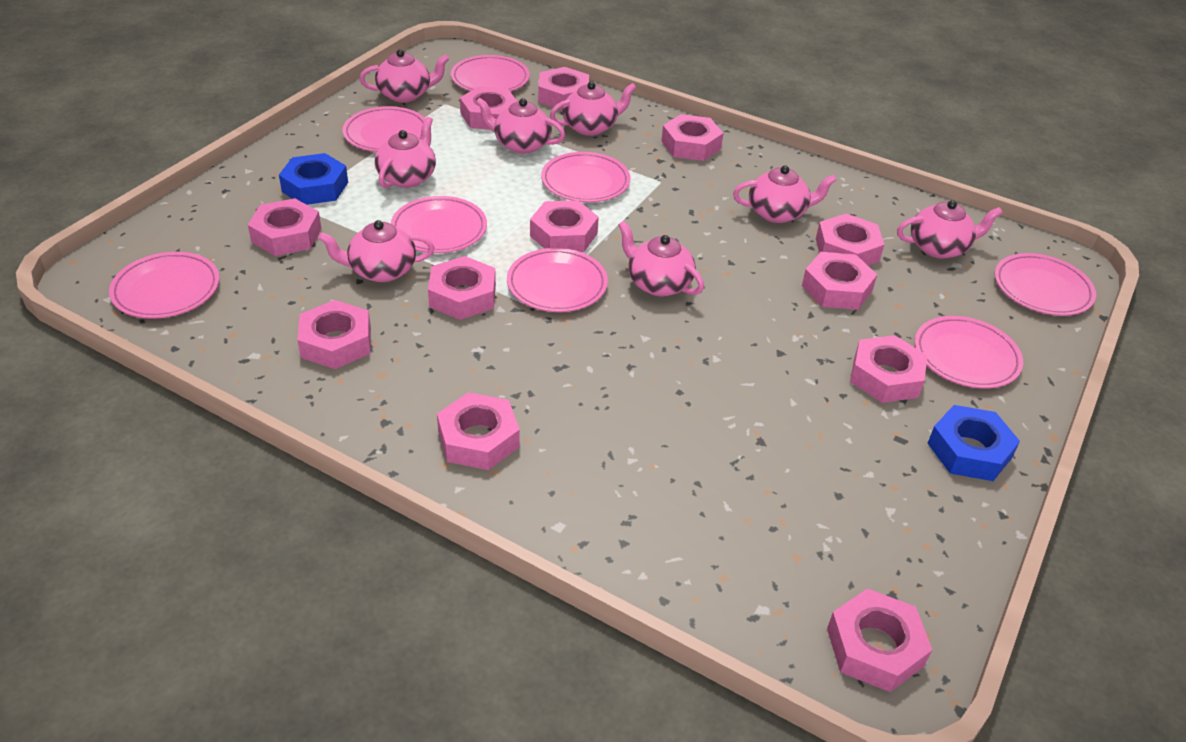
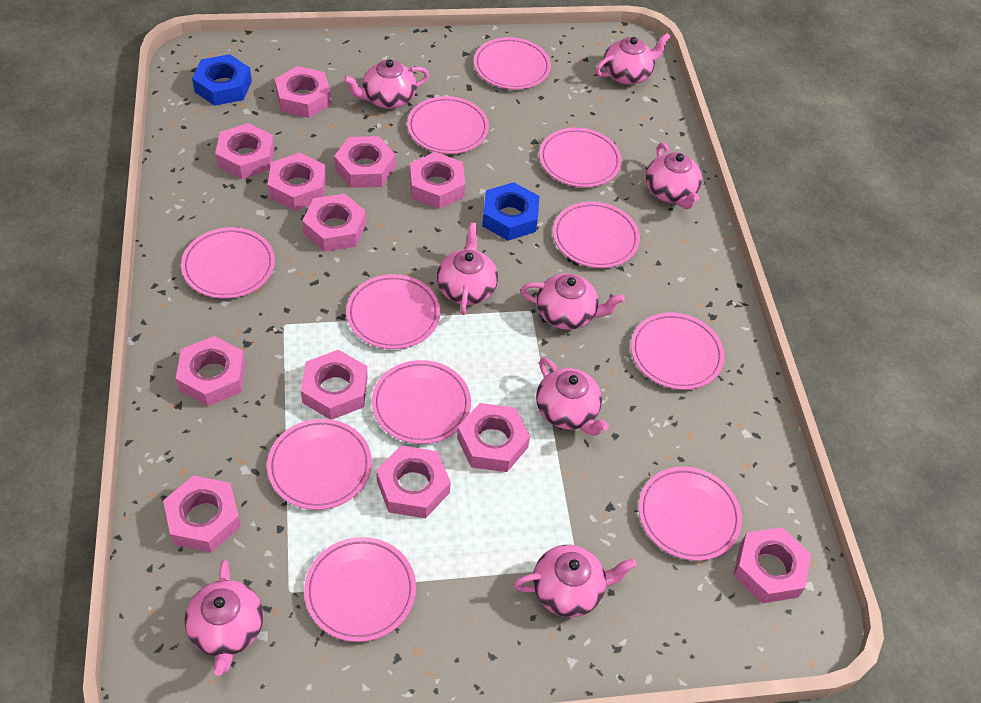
pink plate: [109,252,220,319] [342,106,426,152] [391,196,487,253] [451,55,530,92] [507,248,608,312] [541,152,630,202] [915,316,1023,388] [994,253,1096,316] = 8 -> [181,227,275,299] [267,419,372,510] [304,537,416,642] [346,274,440,349] [372,360,471,444] [407,96,489,154] [474,37,551,90] [539,128,622,187] [553,202,640,268] [631,313,725,390] [639,467,742,561] = 11

